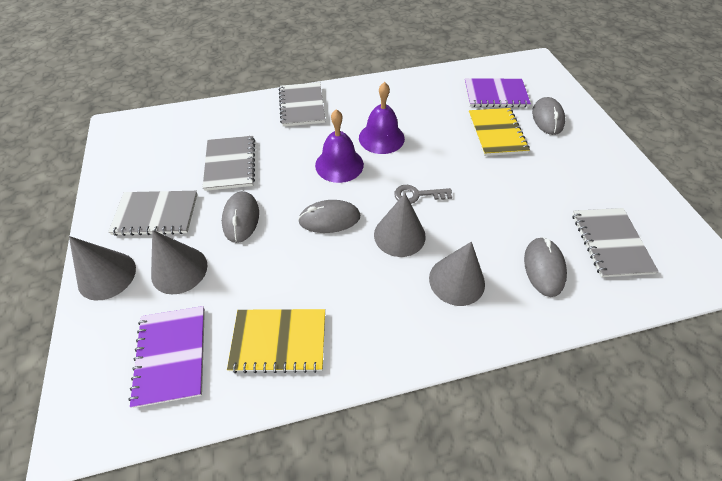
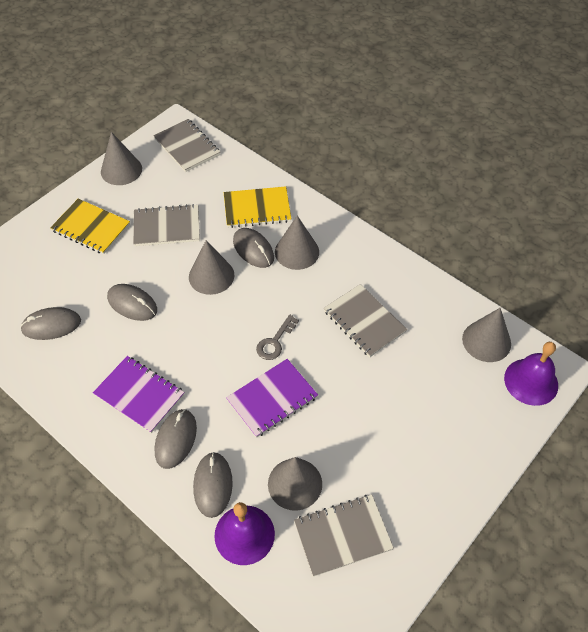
grey cone: [69,236,136,300] [151,230,207,295] [374,193,426,257] [429,242,485,306] = 4 -> [101,132,142,185] [189,240,234,295] [268,457,322,511] [275,215,319,270] [462,308,511,362] = 5
grey mouse: [222,191,259,243] [298,200,360,233] [524,237,567,297] [532,97,565,135] = 4 -> [20,307,81,340] [107,284,157,321] [155,409,197,469] [193,452,233,518] [233,228,274,268] = 5

